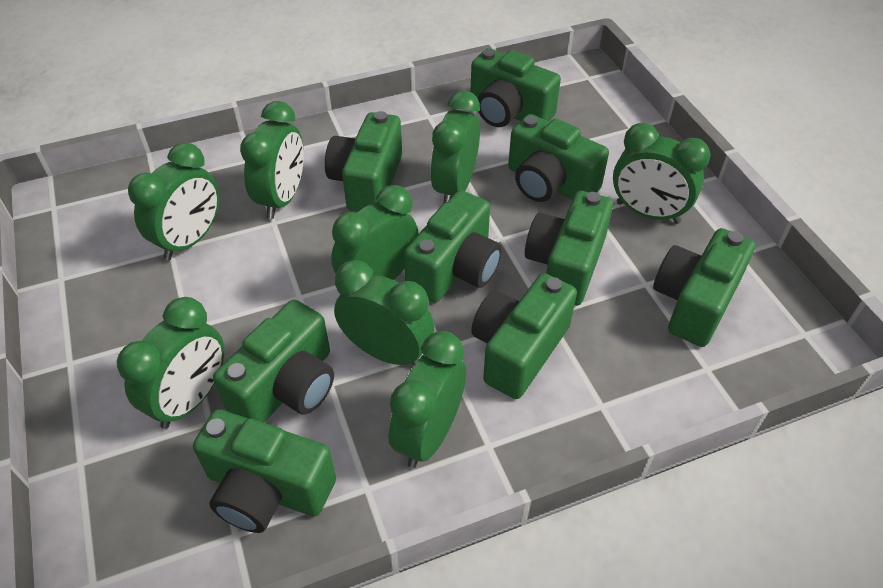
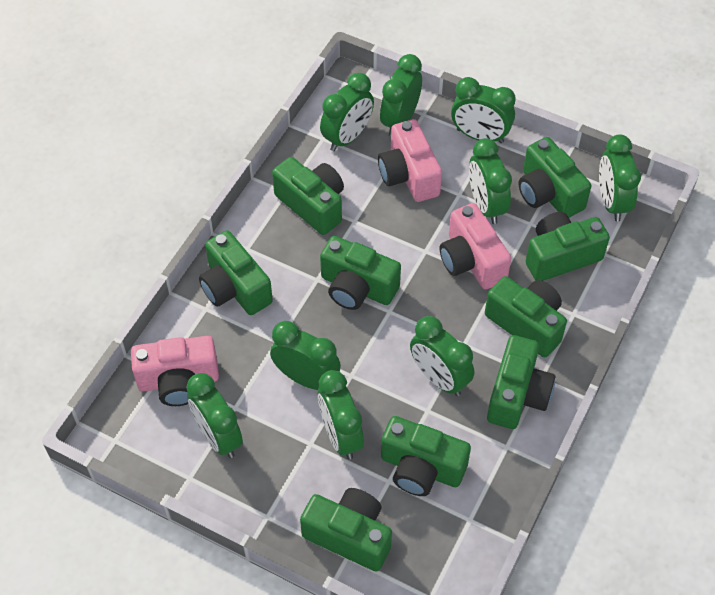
green clock: [117,297,224,429] [128,142,219,260] [240,101,304,219] [331,185,419,280] [334,260,434,365] [389,331,466,468] [430,91,480,203] [613,123,711,224] = 8 -> [186,373,243,458] [270,321,341,390] [318,370,364,459] [320,73,374,151] [380,54,422,136] [410,316,474,396] [451,77,516,143] [469,138,512,224] [599,134,641,221] = 9
pink camera: none = 0 -> [131,336,219,406] [378,119,442,202] [440,203,511,289] = 3

